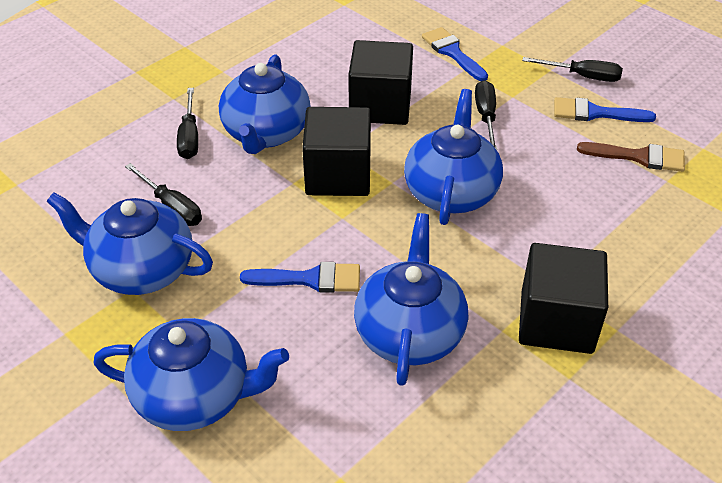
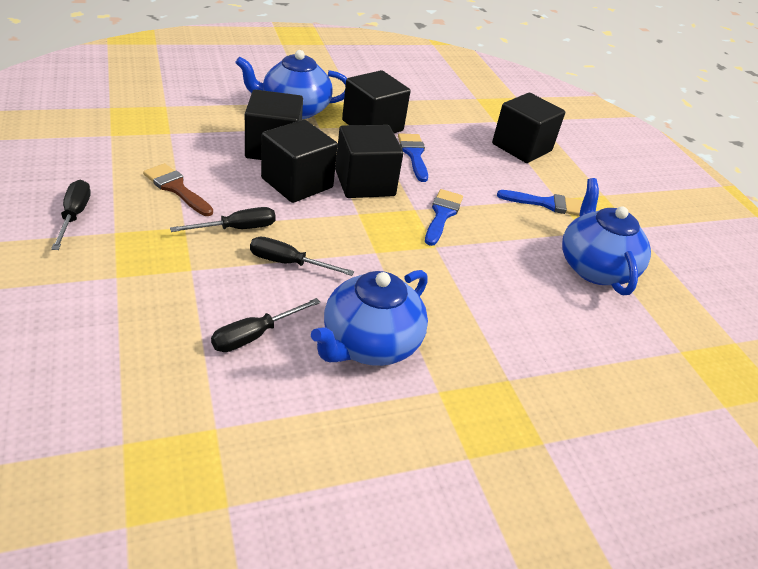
black cube: [302,107,371,196] [348,40,413,125] [519,243,608,354] = 3 -> [245,89,303,160] [261,119,338,203] [335,125,403,198] [342,70,411,133] [492,93,565,163] = 5
blue teapot: [46,192,213,295] [94,318,289,431] [219,54,311,154] [354,213,468,386] [404,89,503,225] = 5 -> [235,50,347,119] [311,270,428,366] [562,178,651,295] = 3

